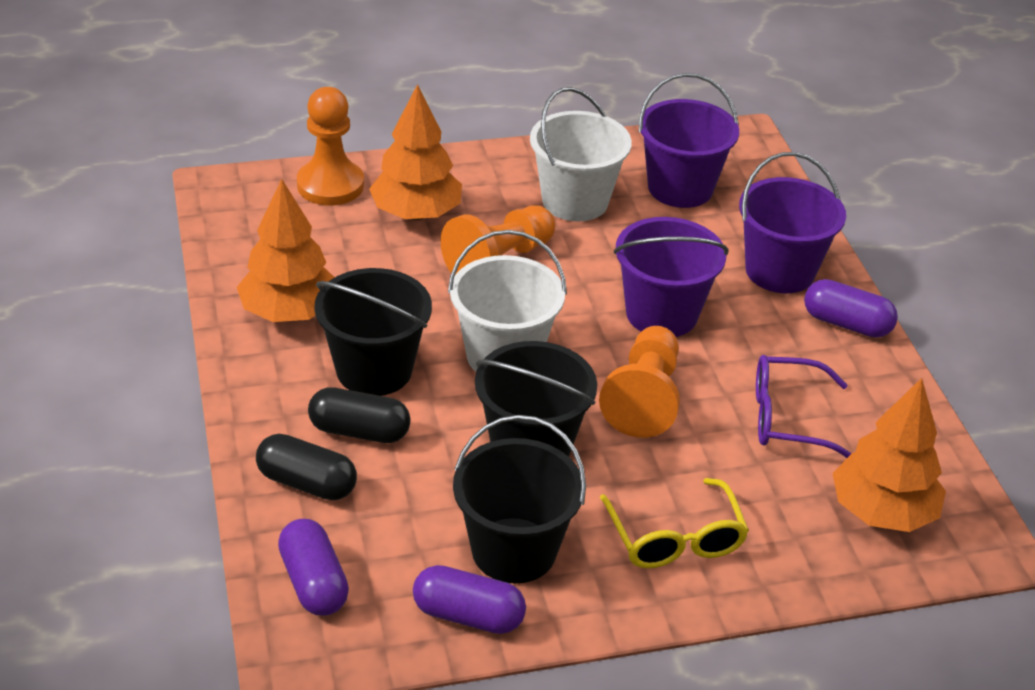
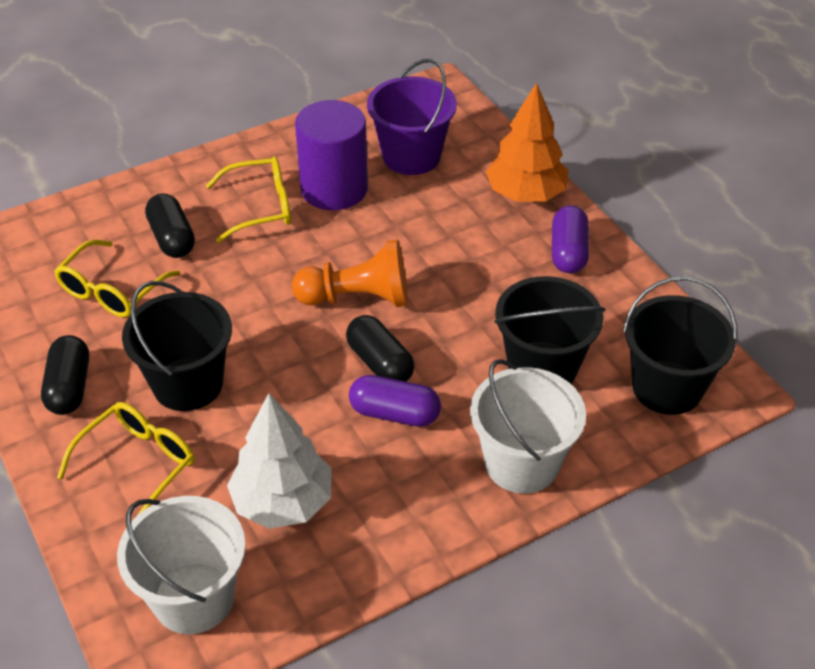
black capsule: [256,434,357,500] [308,387,411,443] = 2 -> [41,335,89,415] [145,193,195,258] [346,315,415,382] = 3
orange pawn: [297,87,364,205] [441,206,555,275] [599,326,680,438] = 3 -> [292,239,408,307] = 1
orange tree: [237,179,335,322] [369,84,462,220] [832,378,946,532] = 3 -> [486,82,568,202] = 1
purple bucket: [614,217,729,337] [639,73,739,208] [739,152,846,293] = 3 -> [367,59,457,175] = 1
purple capsule: [278,519,349,616] [413,565,526,634] [804,279,898,338] = 3 -> [349,375,441,427] [552,205,589,273] = 2
purple cylinder: none = 0 -> [295,100,368,210] = 1
purple glasses: [756,355,852,458] = 1 -> none = 0
white tree: none = 0 -> [227,393,332,529] = 1
yellow glasses: [600,478,749,568] = 1 -> [54,240,180,317] [57,402,194,514] [206,156,291,242] = 3

